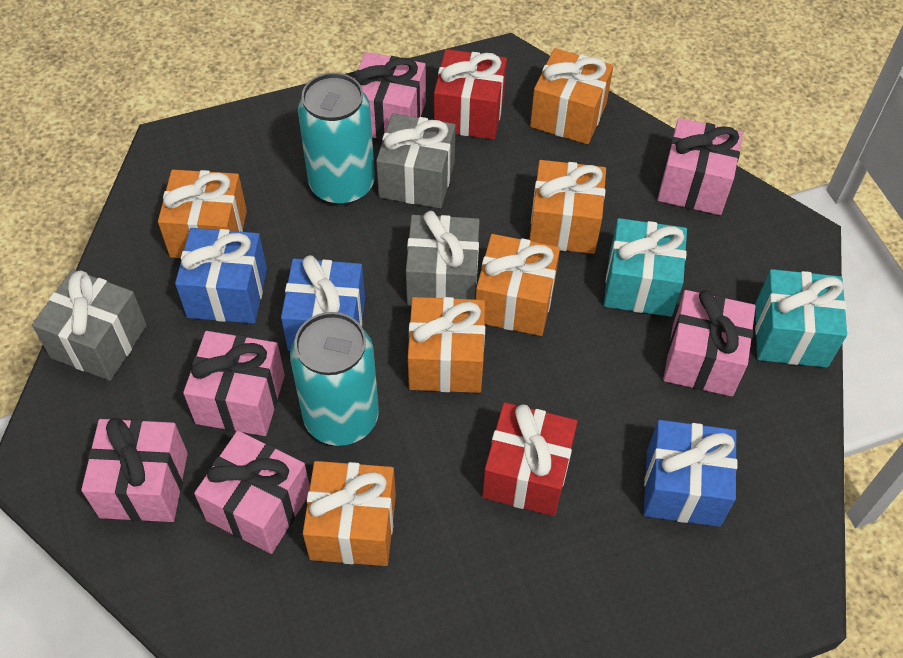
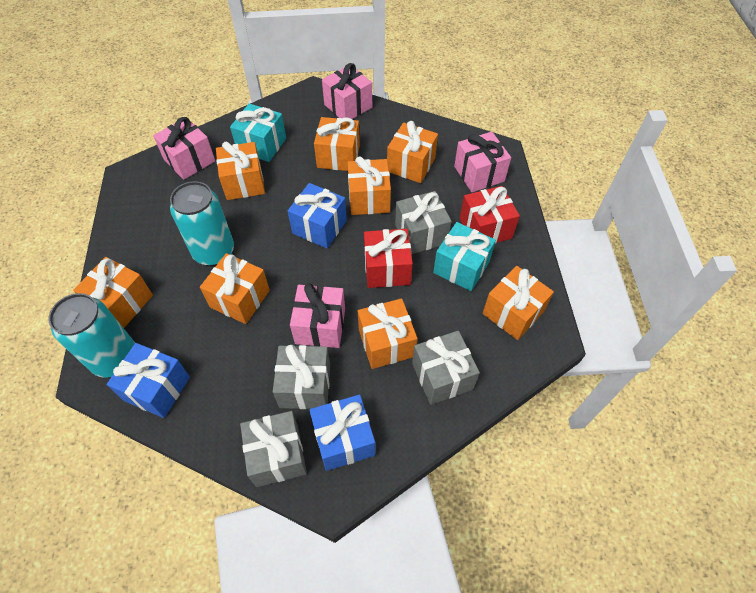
grey gift: [32,269,147,381] [376,113,456,208] [406,211,480,306] = 3 -> [240,411,307,487] [273,345,330,409] [395,191,452,254] [412,331,480,405] = 4
orange gift: [158,170,247,258] [303,461,396,566] [408,297,485,393] [476,234,560,336] [529,160,606,254] [530,48,613,144] = 6 -> [73,257,153,328] [200,253,270,324] [216,142,265,200] [314,117,360,171] [348,156,391,215] [358,298,418,369] [387,121,438,183] [483,266,554,340] = 8
pink gift: [81,418,188,522] [183,331,285,436] [194,431,310,554] [354,52,426,140] [657,118,743,215] [663,290,756,396] = 6 -> [153,117,215,180] [290,283,345,348] [322,63,372,119] [454,132,511,192] = 4

